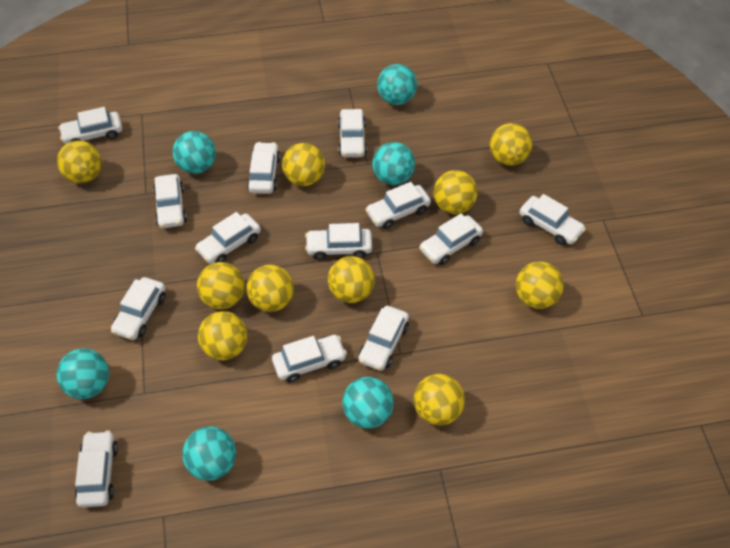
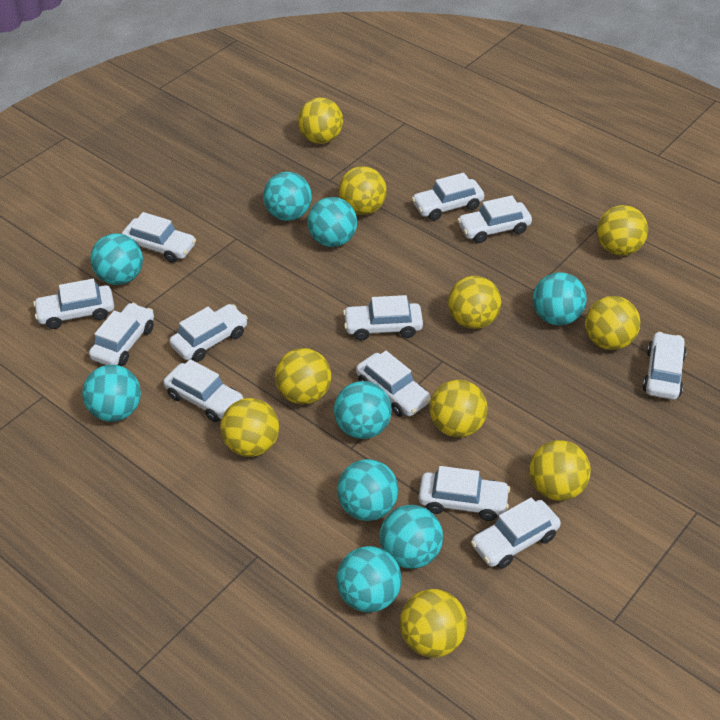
turquoise ball: [56,348,109,399] [173,131,216,174] [182,427,236,481] [342,377,394,429] [372,142,415,185] [377,64,417,105] = 6 -> [82,365,141,422] [90,233,143,285] [263,172,312,221] [307,197,357,247] [334,381,392,439] [337,459,398,521] [337,546,402,612] [380,505,443,569] [533,272,587,325] = 9
white car: [58,107,122,144] [75,430,118,508] [111,277,166,340] [153,174,187,228] [195,212,261,264] [247,142,281,194] [272,335,347,383] [305,223,372,260] [338,109,367,157] [358,306,409,371] [365,182,431,229] [419,213,483,265] [520,194,586,245] = 13 -> [33,279,114,329] [89,303,154,366] [122,212,196,263] [163,359,244,422] [169,304,248,362] [343,295,423,341] [356,351,431,417] [412,173,484,221] [419,466,510,521] [457,196,532,243] [471,498,561,569] [643,332,687,400] = 12

